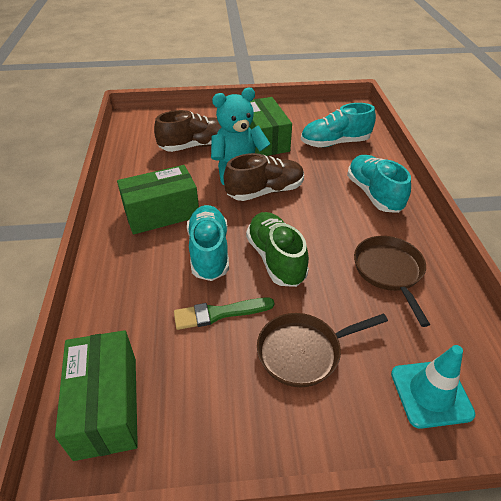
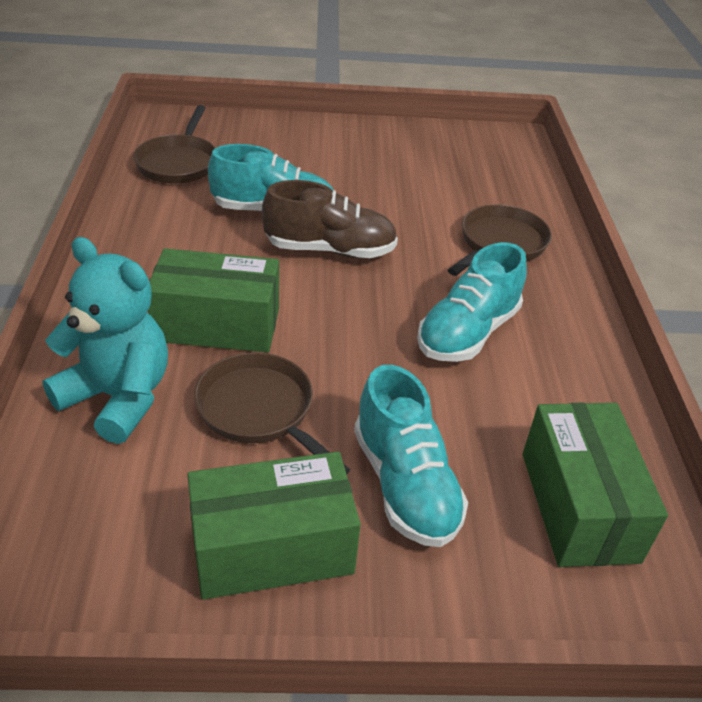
brown pan: [257,313,388,387] [354,236,430,327] = 2 -> [133,105,215,184] [194,353,351,474] [448,205,552,276] = 3
brown shoe: [154,110,222,152] [224,153,304,201] = 2 -> [262,180,398,258] = 1
green brush: [174,298,274,330] = 1 -> none = 0
green shoe: [246,212,309,287] = 1 -> none = 0
turquoise traffic cone: [391,345,475,429] = 1 -> none = 0

